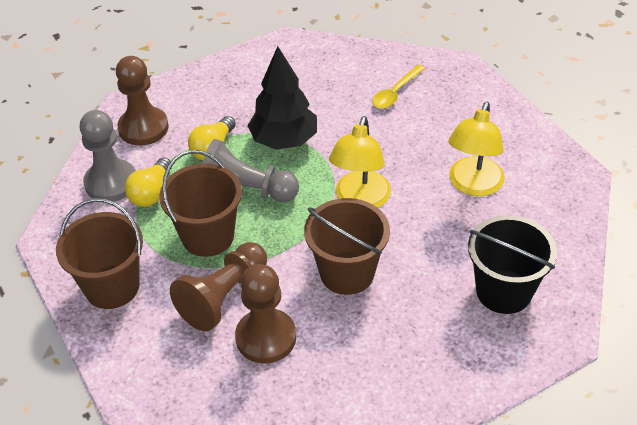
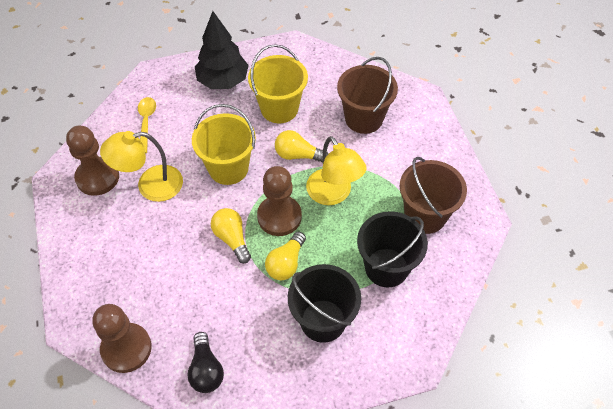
black bucket: [468,215,557,314] = 1 -> [288,264,361,343] [357,211,428,287] = 2
black light bulb: none = 0 -> [187,332,224,393] = 1
brown bucket: [56,198,143,309] [159,150,242,257] [304,198,390,295] = 3 -> [337,57,398,134] [400,157,467,234] = 2
grey pawn: [80,110,136,202] [203,139,299,202] = 2 -> none = 0
yellow bucket: none = 0 -> [192,104,256,185] [248,44,308,123] = 2
yellow light bulb: [125,157,172,207] [188,116,236,160] = 2 -> [211,208,251,263] [265,232,306,280] [275,130,328,163] = 3

